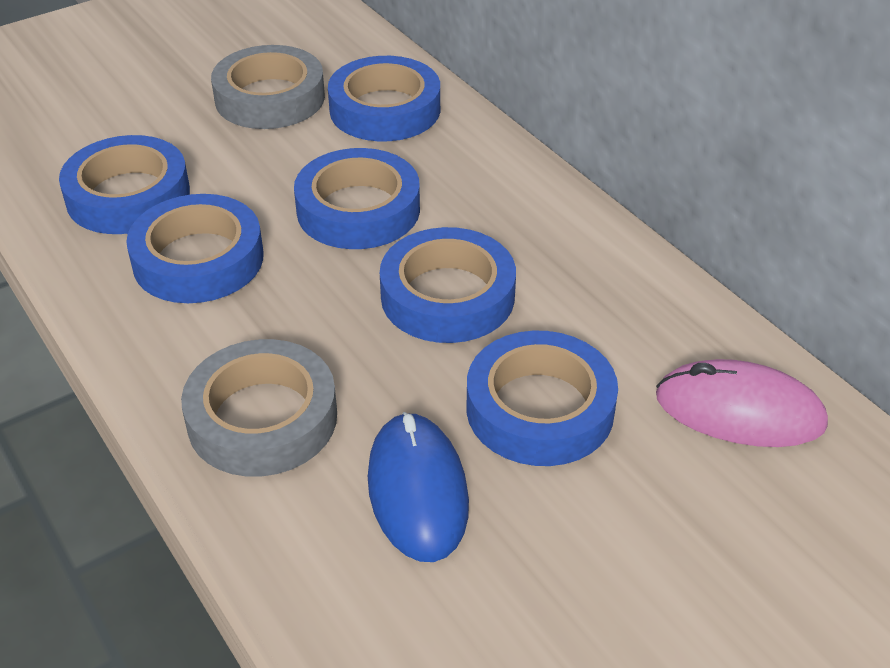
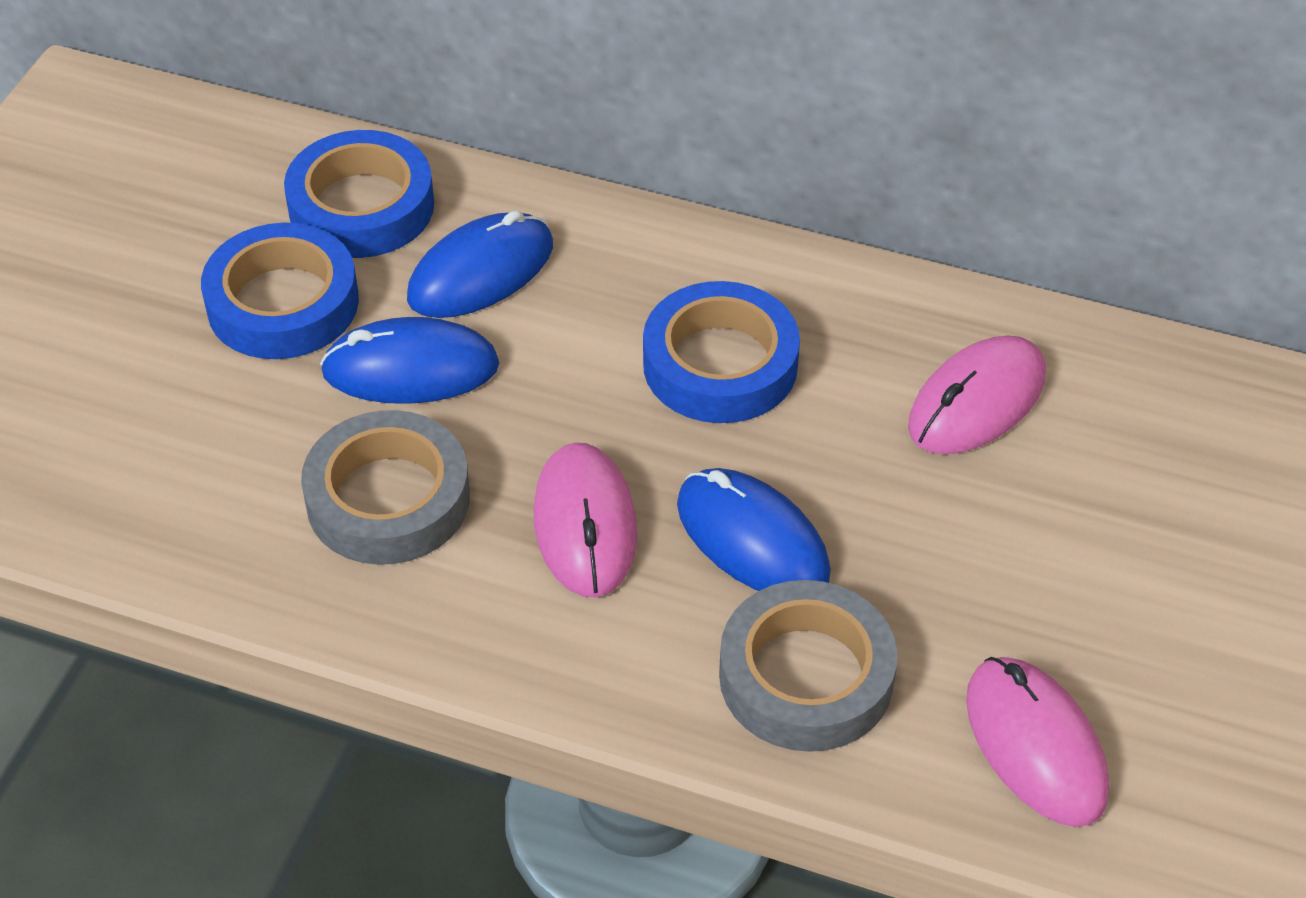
blue mouse: [368,412,469,562] = 1 -> [320,317,500,404] [407,210,553,318] [677,468,831,591] = 3
blue tape: [59,135,190,234] [126,194,263,303] [294,148,420,249] [328,56,440,141] [380,227,516,343] [466,331,618,466] = 6 -> [201,223,359,359] [284,130,434,258] [643,281,800,423] = 3
pink mouse: [656,359,828,447] = 1 -> [533,442,637,597] [908,335,1046,454] [966,657,1109,827] = 3

